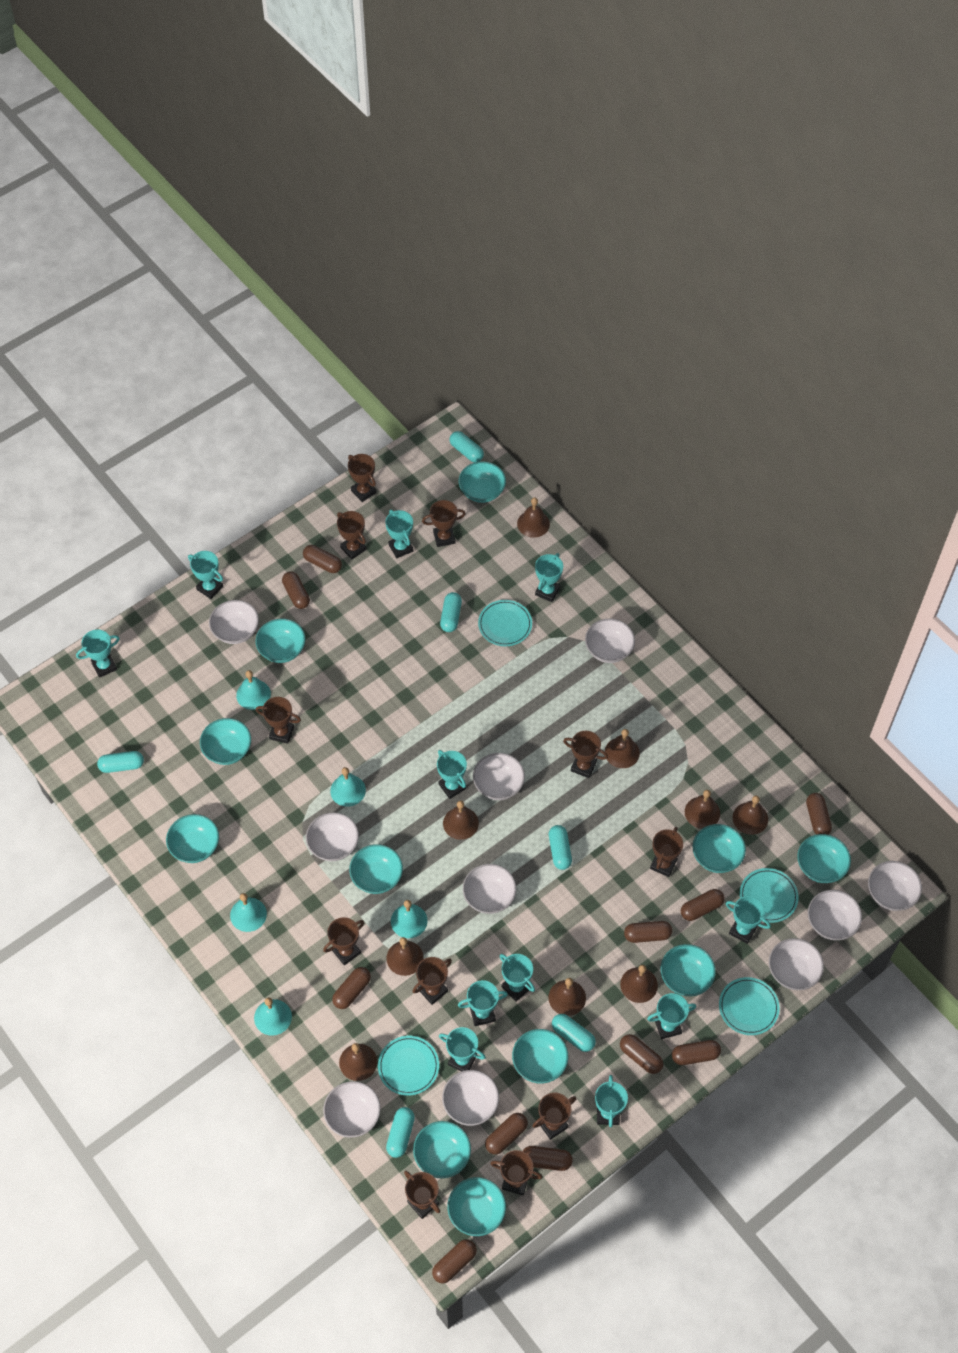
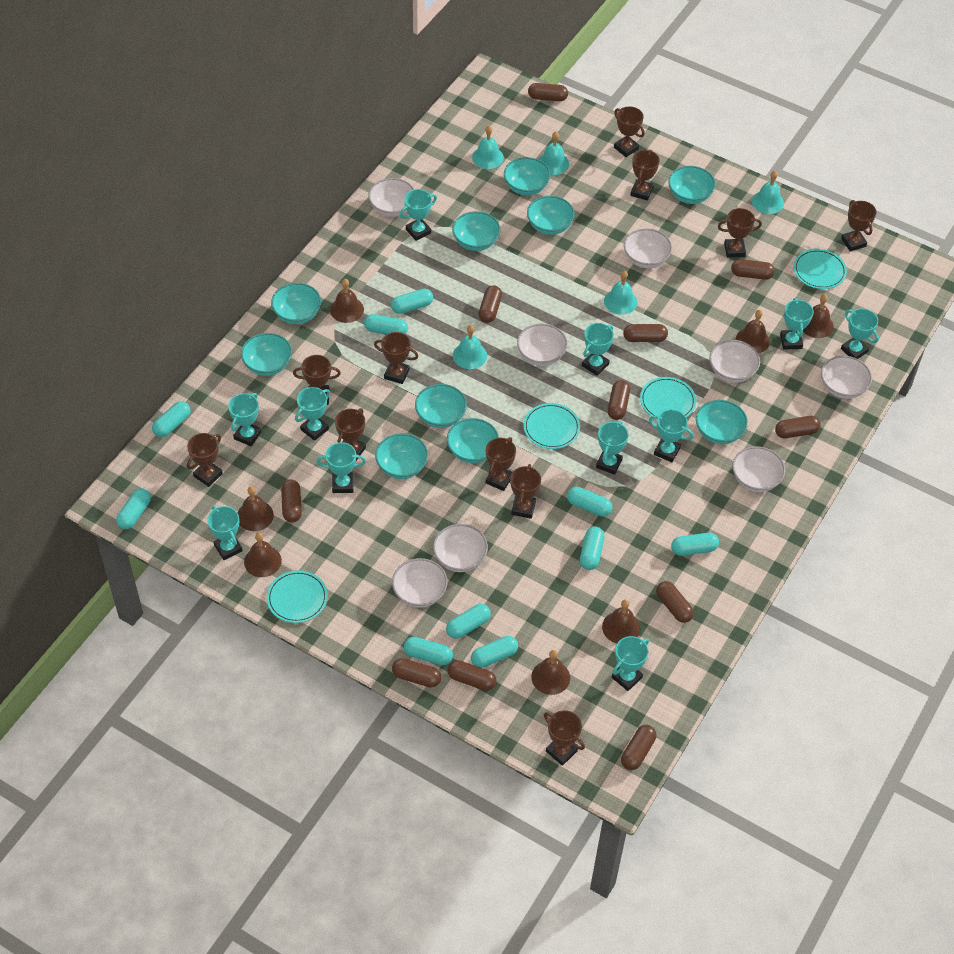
brown bell: [339,1043,378,1081] [386,937,424,976] [443,801,479,840] [517,497,550,538] [548,978,586,1016] [605,729,640,768] [620,965,658,1003] [685,790,720,829] [733,795,768,835] = 9 -> [238,486,274,531] [244,533,282,577] [330,279,364,323] [531,650,570,695] [602,600,640,644] [736,310,770,353] [803,294,834,338] = 7
turquoise bowl: [166,814,219,863] [200,718,251,765] [255,618,306,663] [349,844,403,894] [413,1121,471,1179] [447,1177,506,1236] [459,461,506,503] [512,1029,568,1084] [661,944,716,996] [693,824,746,873] [797,834,851,883] = 11 -> [241,333,292,376] [271,283,321,324] [375,433,428,479] [415,384,467,428] [447,418,499,463] [452,211,501,251] [504,157,551,195] [527,196,575,235] [668,166,715,204] [696,400,748,444] = 10
turquoise capsule: [97,751,144,773] [386,1107,415,1158] [440,592,462,632] [450,431,484,462] [549,825,572,870] [552,1014,596,1052] = 6 -> [116,488,151,529] [152,401,190,437] [364,314,408,335] [391,289,433,314] [404,637,453,665] [446,604,491,639] [471,636,518,668] [567,487,612,517] [580,527,604,570] [671,533,719,556] = 10
white bowl: [209,600,259,644] [306,812,359,861] [323,1081,380,1138] [442,1070,499,1126] [463,864,516,914] [473,753,525,800] [585,619,635,663] [769,938,824,990] [808,890,862,940] [868,861,922,911] = 10 -> [368,178,415,217] [392,558,448,608] [433,524,488,572] [517,324,568,366] [624,228,672,268] [710,340,760,383] [732,446,785,492] [821,356,872,399] = 8

